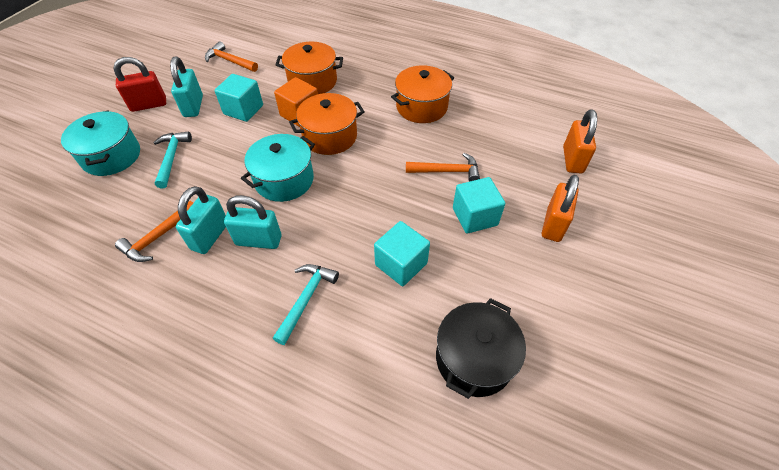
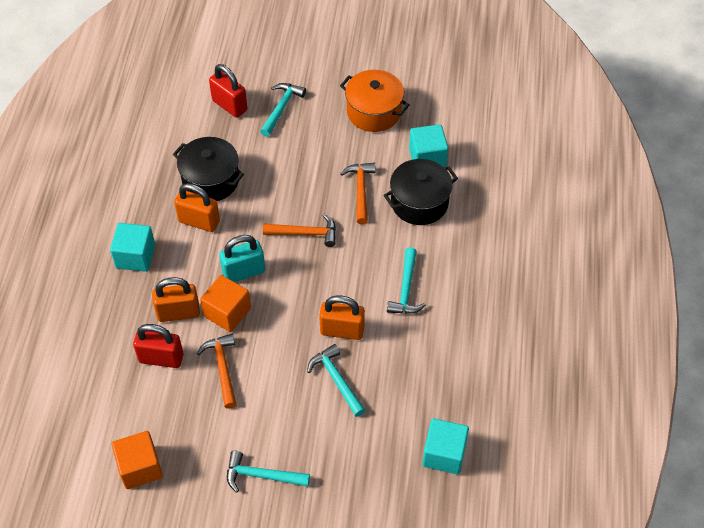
black pot: [436,298,526,399] = 1 -> [173,137,244,201] [384,159,458,225] = 2
orange cube: [274,77,318,127] = 1 -> [112,431,163,489] [200,275,251,332] = 2
orange padlock: [542,175,579,242] [563,109,597,174] = 2 -> [152,277,200,322] [174,183,220,232] [319,295,365,340] = 3
orange pot: [275,42,343,94] [289,93,365,155] [391,65,454,123] = 3 -> [340,70,410,132] = 1
red padlock: [114,57,166,112] = 1 -> [133,324,183,368] [209,64,247,118] = 2
turquoise hammer: [153,131,192,188] [273,264,339,345] = 2 -> [227,450,310,493] [260,83,306,137] [307,344,365,417] [387,247,426,314] = 4
turquoise padlock: [170,57,203,117] [176,186,226,254] [224,195,282,249] = 3 -> [219,235,265,282] = 1
turquoise pot: [61,111,140,176] [241,134,315,202] = 2 -> none = 0

